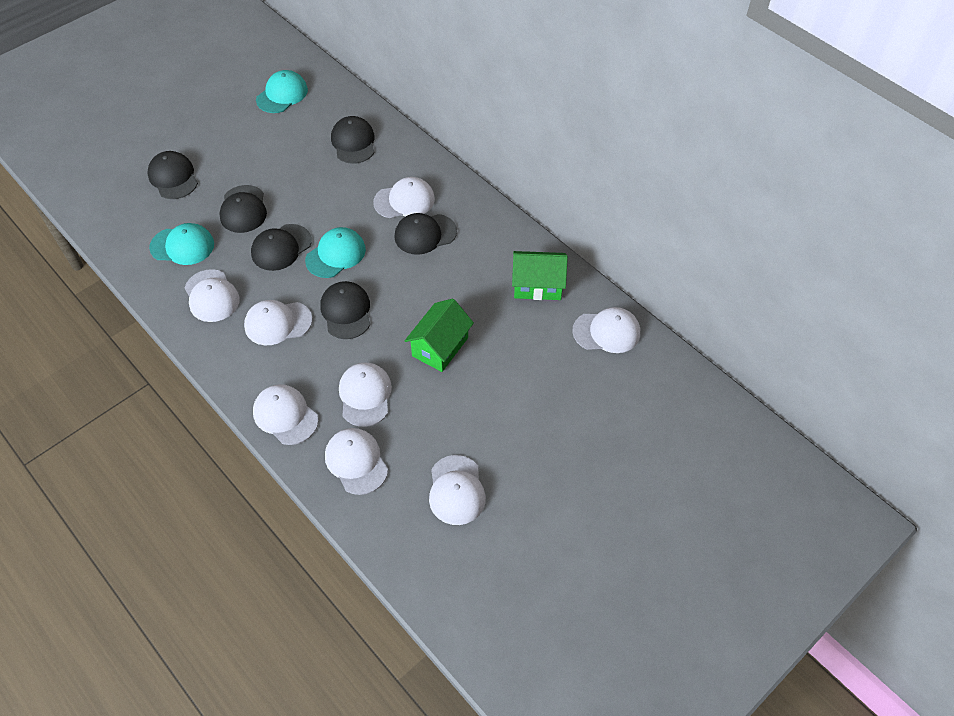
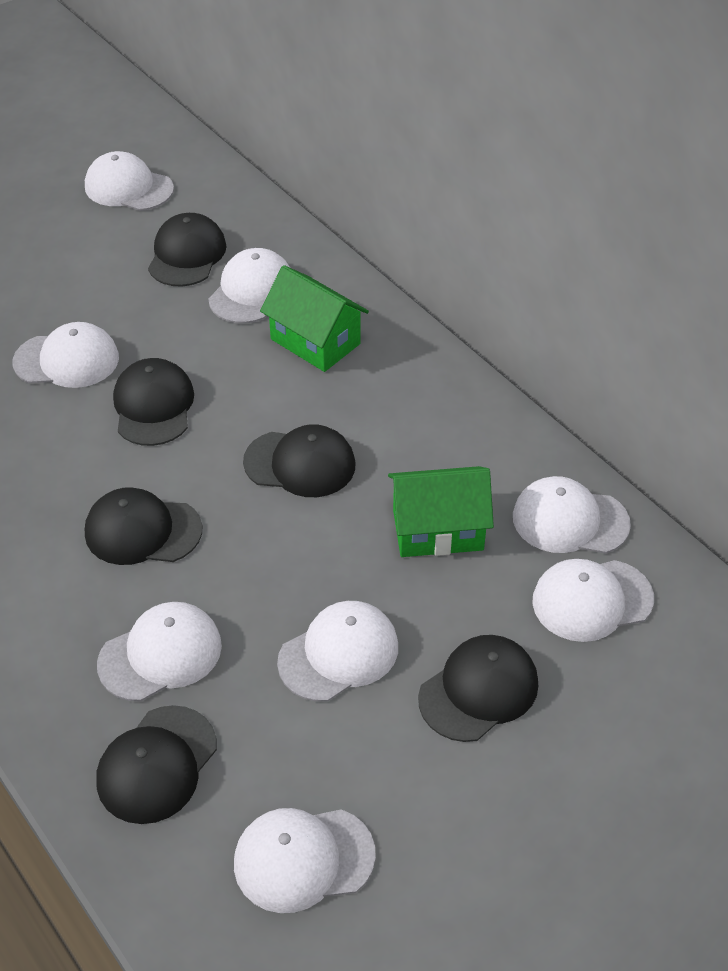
turquoise cap: [149,223,214,265] [256,70,308,113] [305,227,366,278] = 3 -> none = 0

